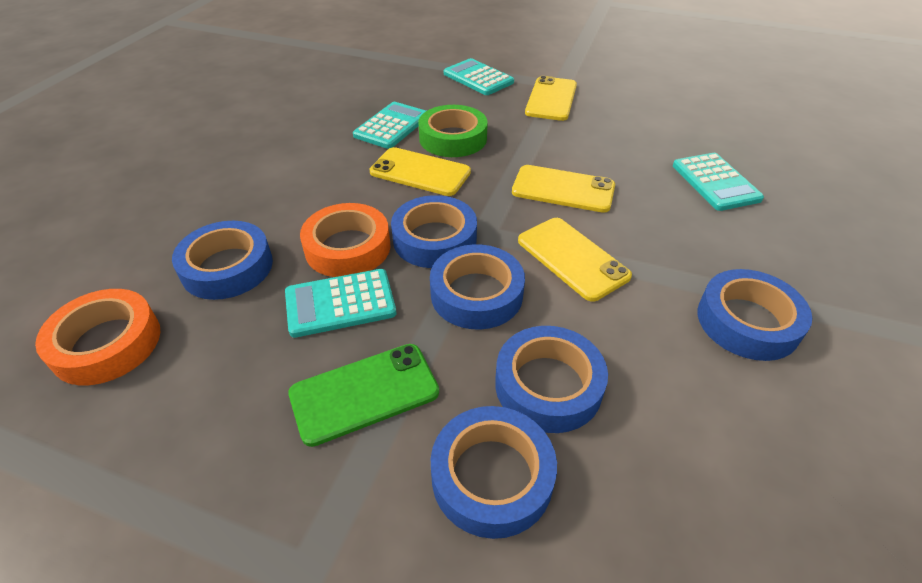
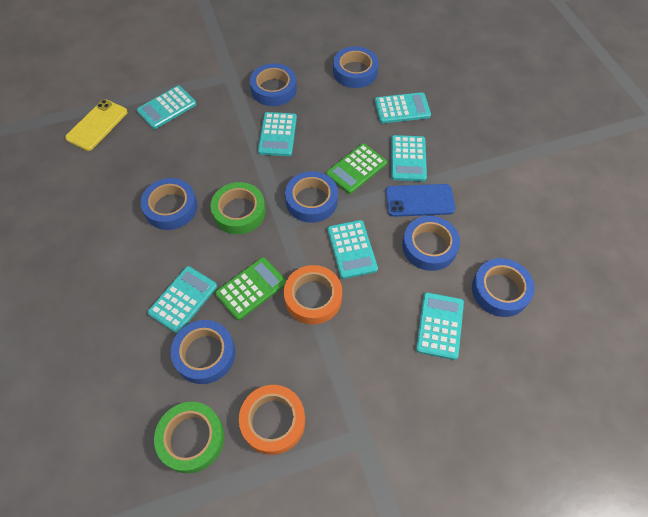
blue phone: none = 0 -> [385,184,455,217] = 1
blue tape: [172,221,273,300] [391,195,477,268] [430,244,525,330] [431,406,557,539] [495,326,608,433] [697,269,812,361] = 6 -> [141,178,198,230] [171,320,235,384] [250,63,297,106] [285,171,338,223] [333,46,379,88] [402,216,460,271] [472,258,535,317] = 7
green calculator: none = 0 -> [215,257,286,320] [326,143,387,194] = 2
green phone: [288,344,439,447] = 1 -> none = 0
green tape: [418,105,488,157] = 1 -> [154,402,224,473] [211,182,266,234] = 2
turquoise calculator: [285,269,396,338] [353,102,426,149] [444,58,514,95] [673,153,764,211] = 4 -> [137,86,197,129] [148,266,217,333] [258,112,297,156] [327,220,378,279] [375,92,431,123] [391,135,427,181] [416,292,464,360] = 7
yellow phone: [369,147,471,196] [512,165,615,213] [518,218,632,301] [525,76,577,121] = 4 -> [65,99,128,151] = 1

